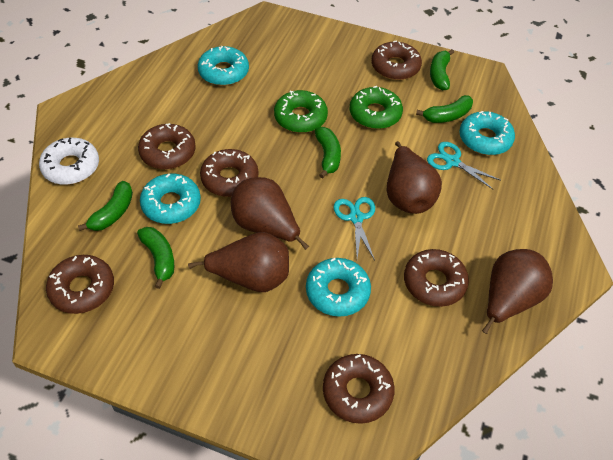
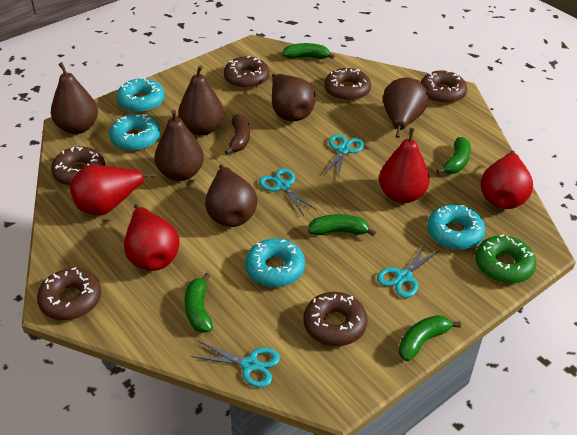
brown banana: none = 0 -> [224,114,250,154] = 1
brown pear: [188,232,289,292] [231,177,309,250] [387,141,442,214] [482,249,553,334] = 4 -> [51,62,98,134] [155,110,204,181] [178,65,224,136] [205,164,257,227] [272,74,316,121] [383,77,428,138] = 6
green donut: [274,90,328,133] [350,86,403,129] = 2 -> [475,234,536,284] = 1
red pear: none = 0 -> [70,165,156,216] [124,204,179,271] [379,128,430,203] [480,151,533,209] = 4
turquoise scissors: [334,197,375,260] [427,142,500,190] = 2 -> [191,341,280,387] [259,168,317,216] [324,134,364,178] [377,243,440,298] = 4
white donut: [39,138,99,185] = 1 -> none = 0

